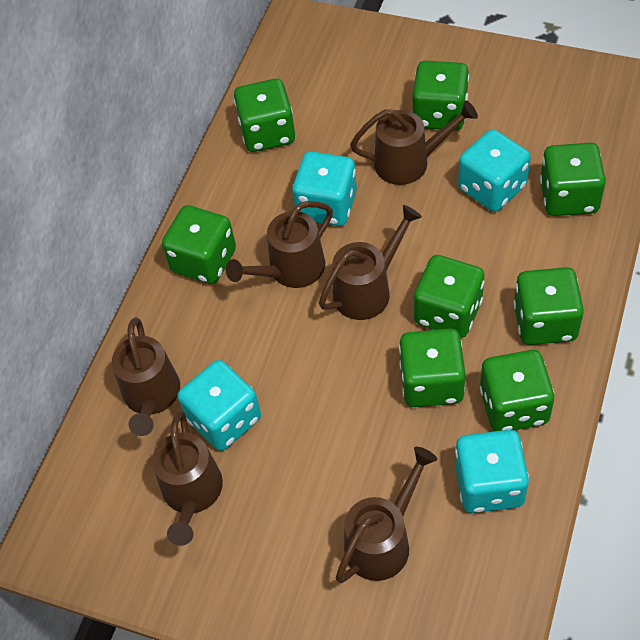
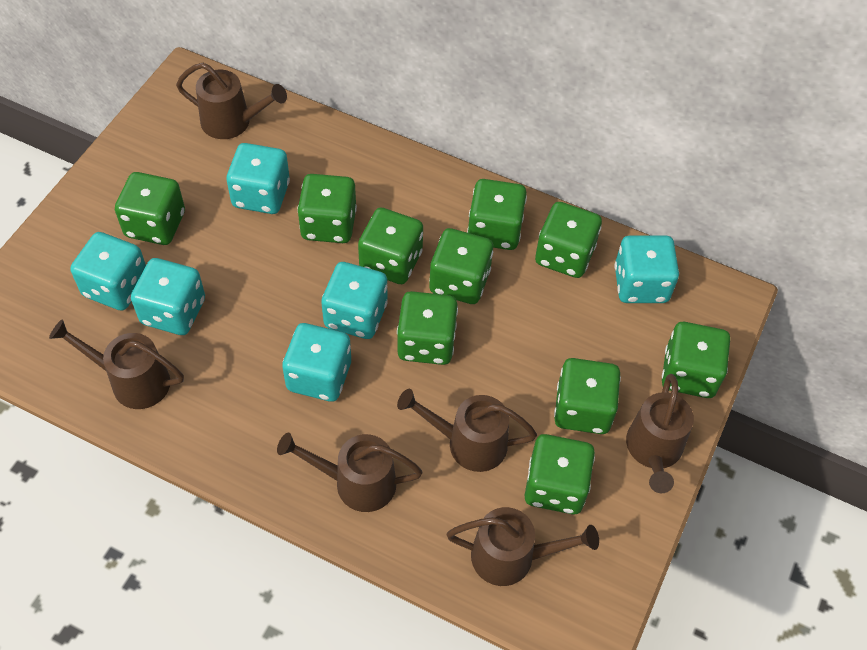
green dice: [162,205,236,284] [234,78,295,152] [399,329,466,407] [412,61,469,131] [414,255,484,338] [480,350,554,431] [514,267,584,345] [540,143,606,216] = 8 -> [115,172,185,245] [297,174,357,243] [358,208,423,284] [397,291,458,365] [429,228,493,304] [467,179,527,250] [524,434,595,514] [535,202,602,278] [554,358,621,434] [662,322,730,398] = 10
turquoise dice: [178,360,261,451] [292,151,357,226] [455,430,529,513] [458,129,531,212] = 4 -> [70,232,146,311] [131,258,205,335] [226,143,290,214] [282,323,351,402] [321,262,388,339] [615,235,679,303] = 6

